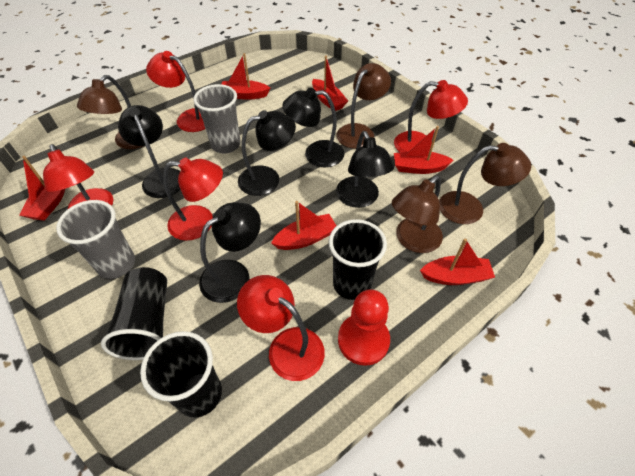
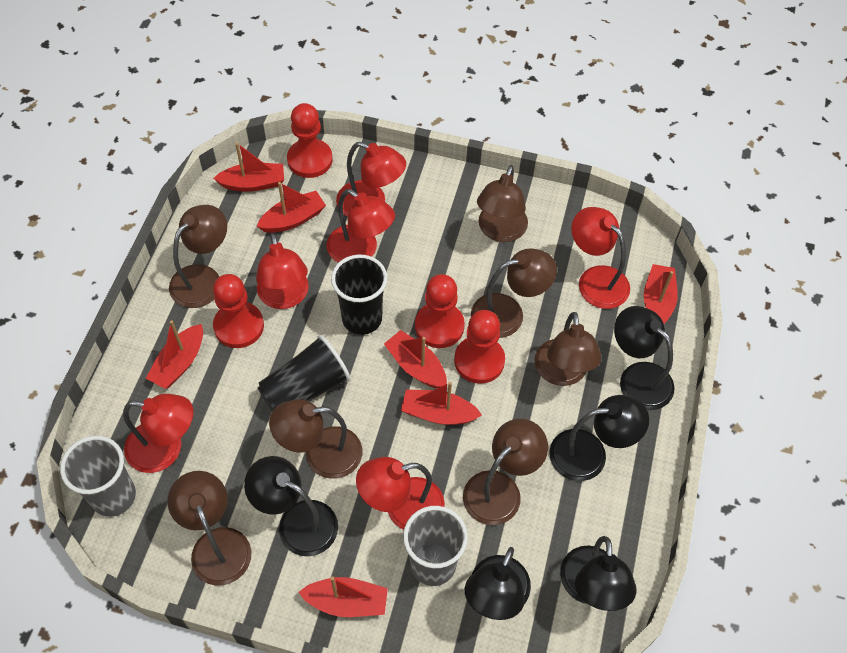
black cup: [101,267,167,360] [140,331,222,418] [329,219,387,300] = 3 -> [258,335,351,412] [331,254,387,335] = 2
brown lamp: [77,75,143,149] [337,63,391,149] [392,175,443,253] [439,143,531,224] = 4 -> [167,471,251,586] [169,205,227,308] [269,399,362,479] [463,419,548,525] [471,248,557,338] [477,165,528,242] [535,312,602,386] = 7
red boat: [19,156,65,221] [222,53,270,100] [271,201,336,250] [312,56,348,111] [394,126,454,174] [420,238,495,285] = 6 -> [146,320,203,389] [213,143,284,192] [256,182,326,233] [298,576,388,617] [384,330,447,388] [401,382,482,425] [644,264,678,324] = 7
red lamp: [43,144,113,209] [146,51,205,132] [163,158,223,241] [237,275,325,381] [394,80,468,152] = 5 -> [123,394,193,473] [256,233,309,309] [326,189,395,263] [336,142,406,217] [356,457,445,530] [571,207,630,309] = 6
red pawn: [338,289,390,366] = 1 -> [213,274,264,348] [287,103,333,178] [415,274,465,348] [454,310,505,384] = 4

